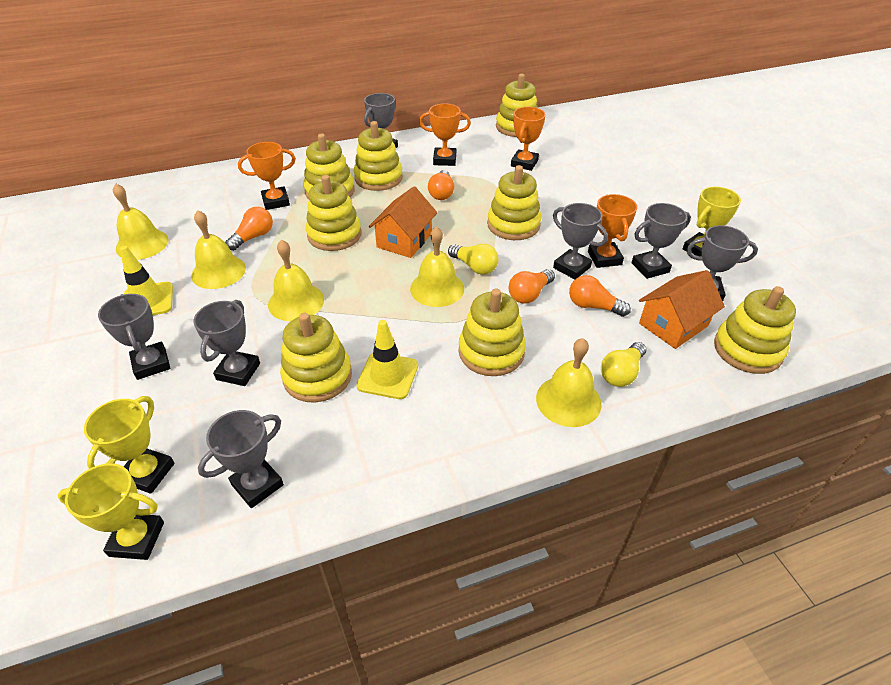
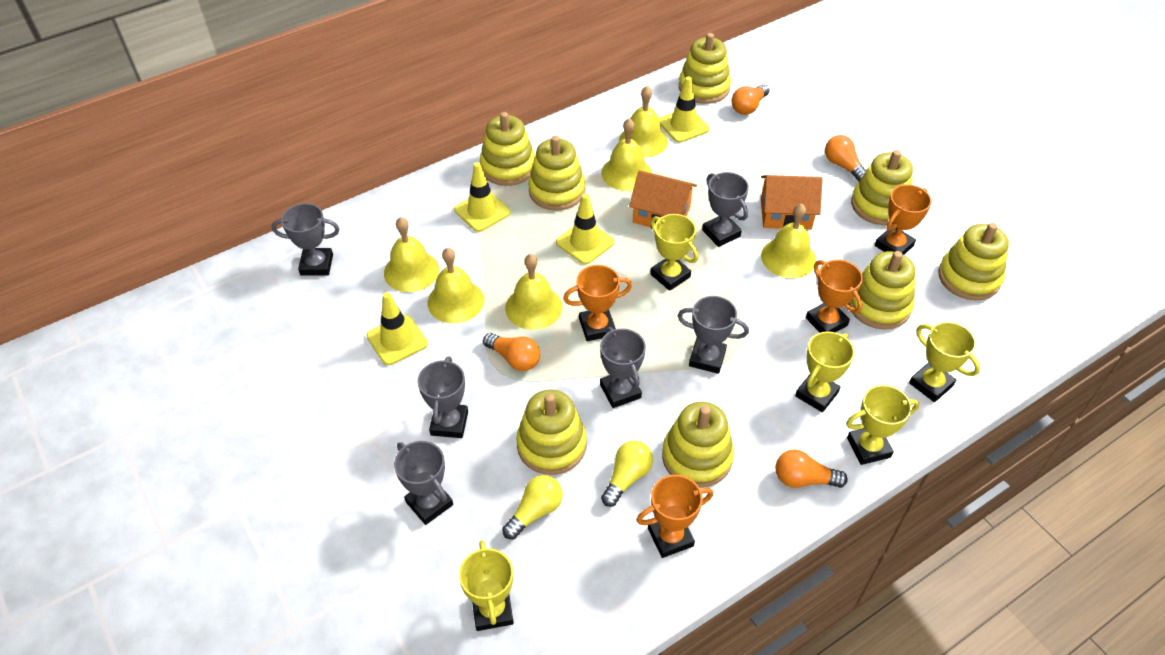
grey trophy: [98,294,171,380] [194,300,260,386] [198,410,284,508] [364,93,398,148] [553,203,608,279] [632,203,691,279] [687,225,758,301] = 7 -> [272,203,340,276] [394,441,453,525] [417,356,468,438] [600,327,646,408] [678,296,749,374] [702,172,749,247] = 6
yellow bell: [113,183,169,260] [191,210,246,289] [268,239,324,321] [410,226,464,307] [536,338,602,427] = 5 -> [384,217,439,292] [427,248,484,324] [505,254,562,330] [601,118,652,191] [619,86,668,157] [761,203,816,278] = 6
yellow traffic cone: [120,246,173,315] [356,320,418,399] = 2 -> [367,292,428,365] [454,162,511,232] [556,194,614,264] [659,76,710,143] = 4
yellow trophy: [57,463,164,560] [84,396,175,494] [683,187,741,256] = 3 -> [459,540,514,631] [650,214,698,291] [795,332,855,412] [846,385,920,465] [909,322,980,402] = 5

